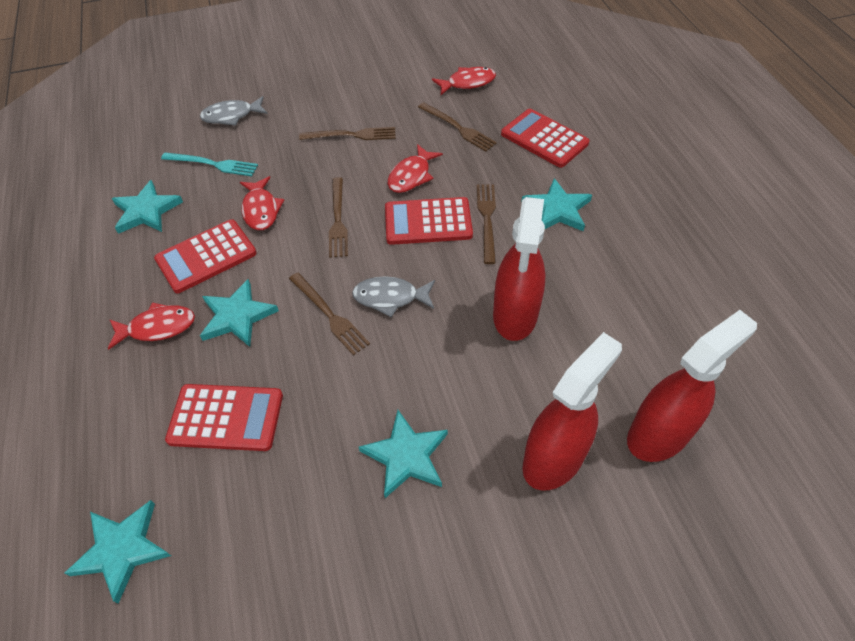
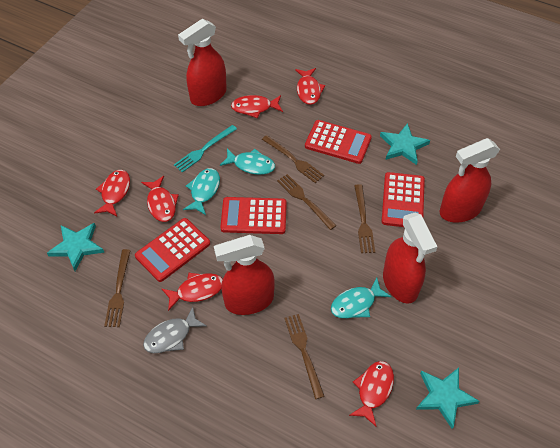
grey fish: [200,96,268,126] [352,276,435,317] = 2 -> [143,307,207,353] = 1
red fish: [108,302,195,350] [240,176,284,230] [388,144,443,193] [432,67,496,95] = 4 -> [94,170,130,216] [141,176,179,222] [162,273,223,311] [231,95,283,118] [295,68,325,105] [349,361,394,427] = 6
red spray bottle: [493,197,545,341] [523,332,622,491] [627,310,757,462] = 3 -> [178,19,227,106] [214,235,275,315] [383,213,437,304] [440,138,500,223] = 4
turquoise fish: none = 0 -> [183,168,220,215] [220,148,275,175] [331,278,391,318] = 3
turquoise star: [65,500,171,604] [112,180,183,234] [200,279,279,347] [359,410,448,498] [521,178,592,231] = 5 -> [47,223,104,271] [380,123,430,165] [416,368,479,429] = 3

